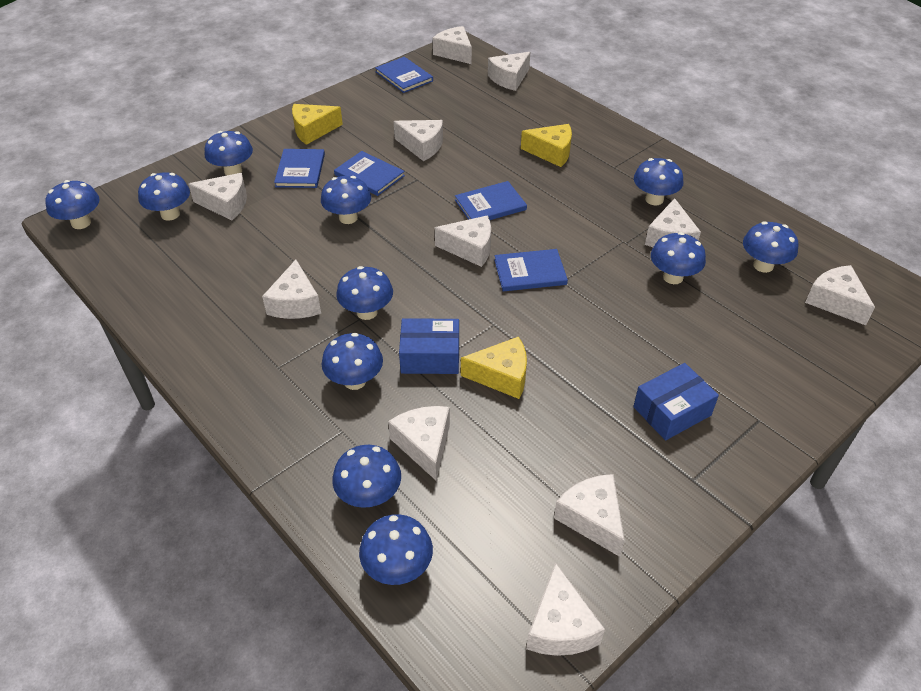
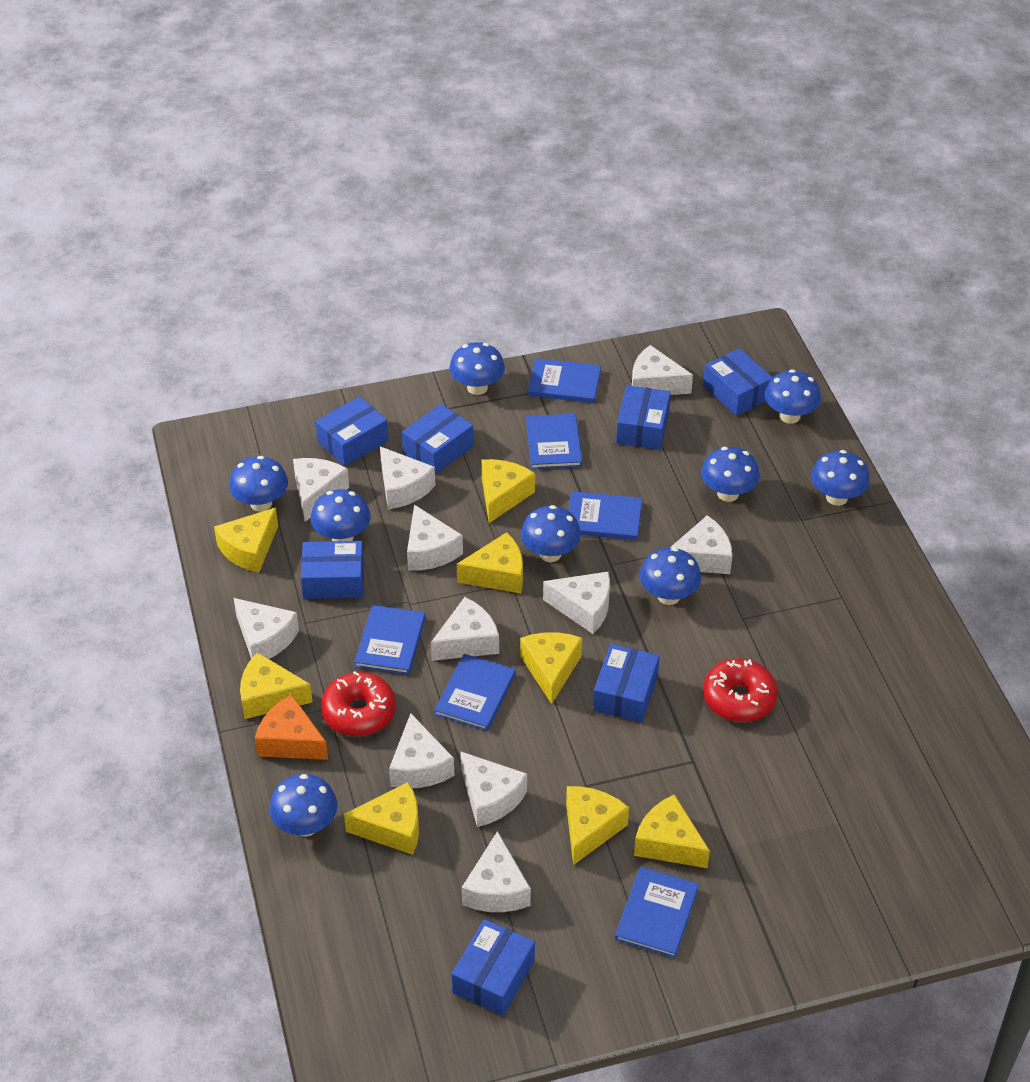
blue book: [274,149,325,188] [334,151,405,196] [375,57,433,93] [455,181,527,220] [494,249,568,291] = 5 -> [354,605,426,675] [434,654,516,731] [526,414,582,469] [528,358,601,403] [568,491,642,540] [615,867,699,958] = 6
blue box: [399,318,459,374] [633,363,719,440] = 2 -> [301,541,364,599] [316,396,389,466] [402,404,474,474] [452,919,535,1016] [593,644,660,723] [616,385,671,450] [703,348,773,416] = 7
blue mushroom: [45,180,100,229] [138,172,190,221] [204,131,253,175] [321,176,371,224] [322,333,383,390] [332,445,401,508] [336,266,393,320] [359,514,433,585] [634,158,684,205] [651,232,706,284] [743,221,798,273] = 11 -> [229,456,288,512] [269,774,338,837] [311,489,371,541] [449,342,505,395] [521,505,581,562] [640,547,701,605] [701,447,760,502] [764,369,821,424] [811,450,870,506] = 9
orange cheese: none = 0 -> [255,694,328,760] = 1
red donut: none = 0 -> [321,671,396,736] [703,659,778,722] = 2
yellow cheese: [292,104,343,145] [461,336,527,399] [521,124,572,167] = 3 -> [214,508,278,573] [240,652,313,719] [344,782,419,855] [457,532,523,594] [481,459,535,523] [520,632,582,704] [566,786,629,865] [634,794,710,868] = 8

